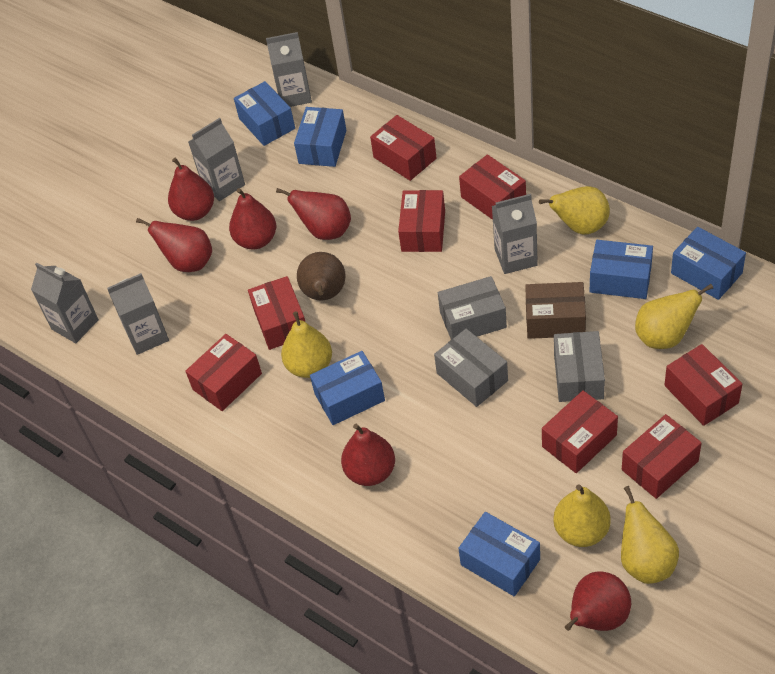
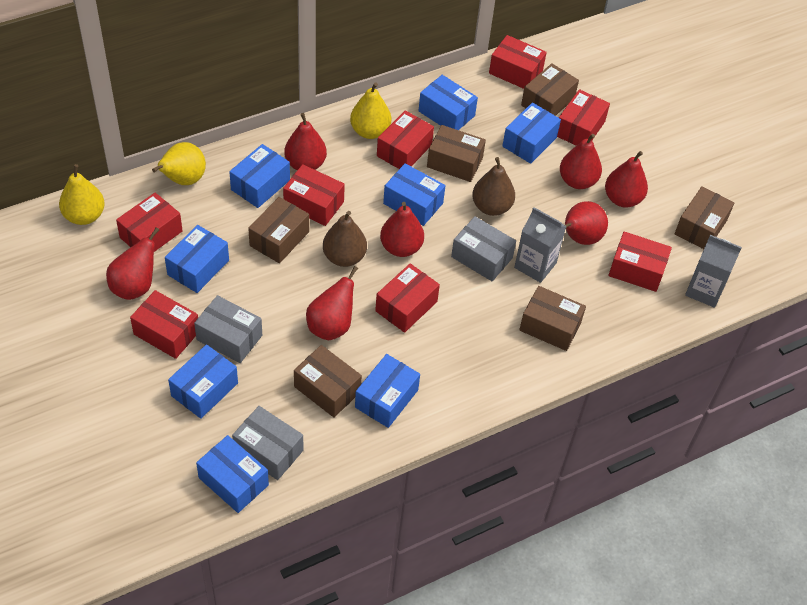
blue box: [234,81,295,146] [294,107,346,167] [310,351,385,425] [458,512,540,596] [590,240,653,299] [671,227,746,300] = 6 -> [165,225,229,293] [168,344,238,419] [196,435,269,513] [229,144,290,208] [355,354,420,428] [383,163,446,226] [419,75,478,130] [502,103,561,164] = 8
brown box: [525,282,586,339] = 1 -> [248,197,309,263] [294,345,362,418] [427,125,486,182] [519,286,586,351] [521,63,579,116] [675,186,735,249] = 6
brown pear: [297,252,346,301] = 1 -> [323,211,367,267] [472,157,515,216] = 2
grey carton: [31,263,99,343] [107,273,169,355] [188,118,245,201] [266,32,312,107] [492,194,538,274] = 5 -> [514,207,566,283] [685,235,742,308] = 2
red pear: [136,218,212,272] [168,158,214,221] [229,188,276,249] [276,188,351,240] [341,424,395,486] [565,572,631,631] = 6 -> [106,227,159,300] [284,113,327,170] [306,266,358,340] [380,202,424,257] [560,134,602,189] [565,201,608,245] [605,151,648,207] = 7
yellow pear: [281,311,332,378] [539,186,610,235] [553,484,611,547] [621,486,679,584] [635,284,713,349] = 5 -> [59,164,105,225] [152,142,206,185] [350,82,391,139] = 3

